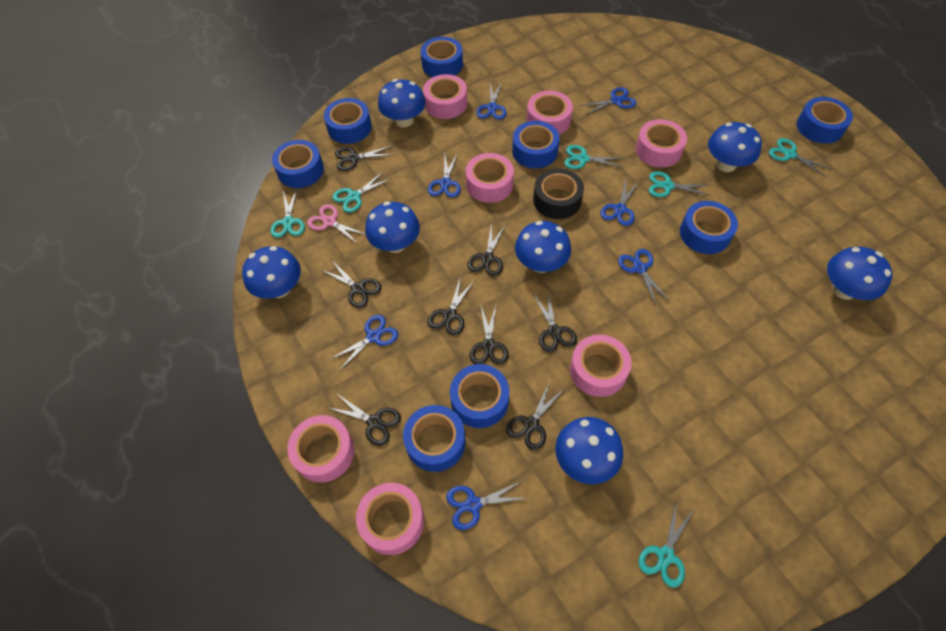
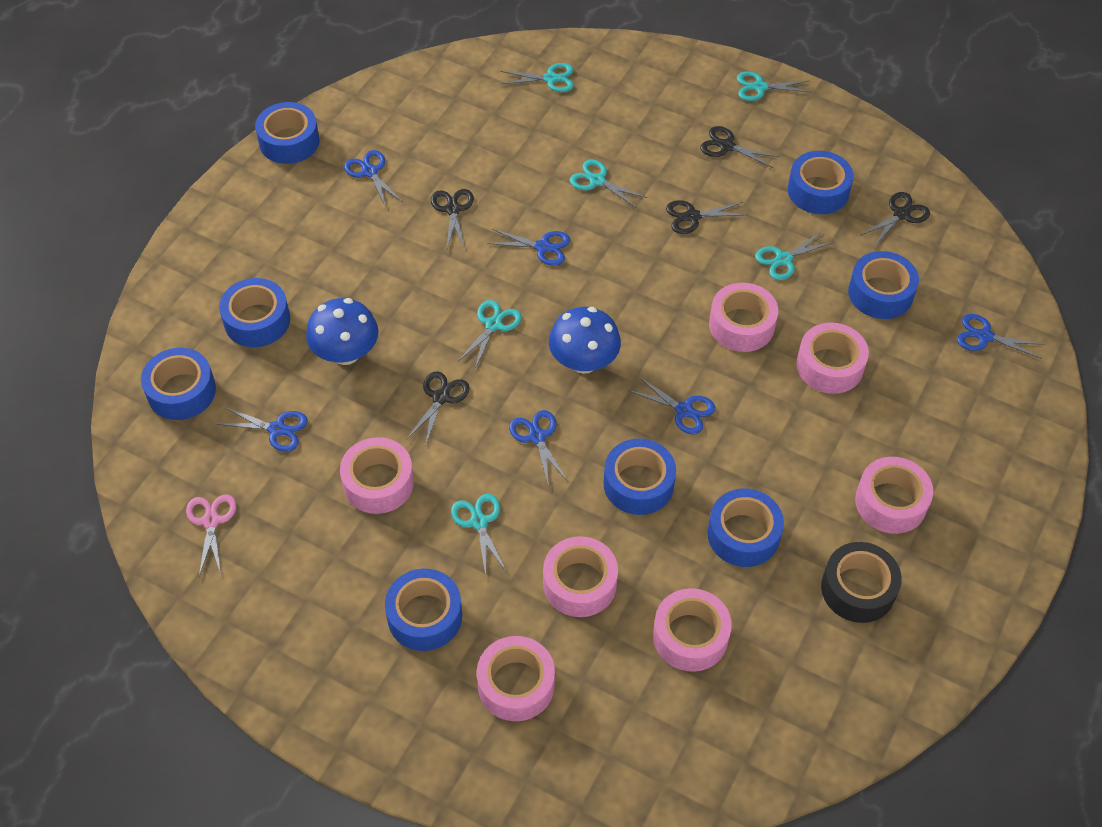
black scissors: [322,261,381,308] [329,395,401,446] [335,146,392,171] [428,278,474,336] [468,225,505,276] [470,306,508,365] [506,381,565,450] [533,291,577,352] = 8 -> [407,371,470,446] [431,189,474,248] [666,200,747,234] [700,126,779,168] [859,192,930,247] = 5
blue mushroom: [242,246,301,299] [365,201,420,253] [378,79,426,127] [515,221,571,273] [555,417,623,484] [708,122,762,172] [827,247,892,300] = 7 -> [306,298,379,365] [549,307,621,374] = 2
blue scissors: [330,315,398,371] [428,153,461,198] [446,481,528,530] [476,82,507,120] [580,87,636,115] [601,179,639,226] [618,249,670,305] = 7 -> [217,407,308,452] [344,150,403,209] [487,229,570,266] [509,410,568,487] [628,376,715,435] [957,314,1044,359] = 6

